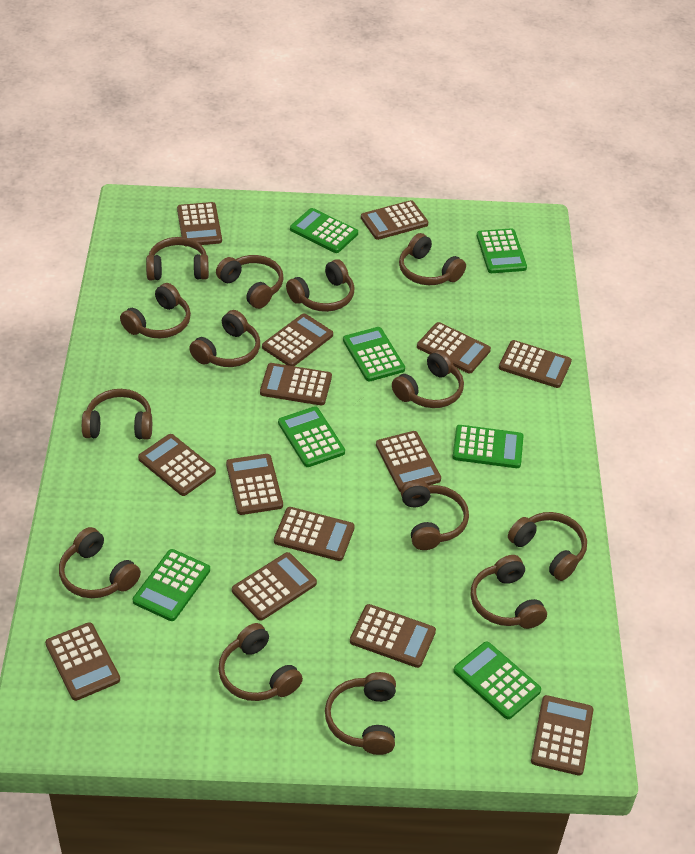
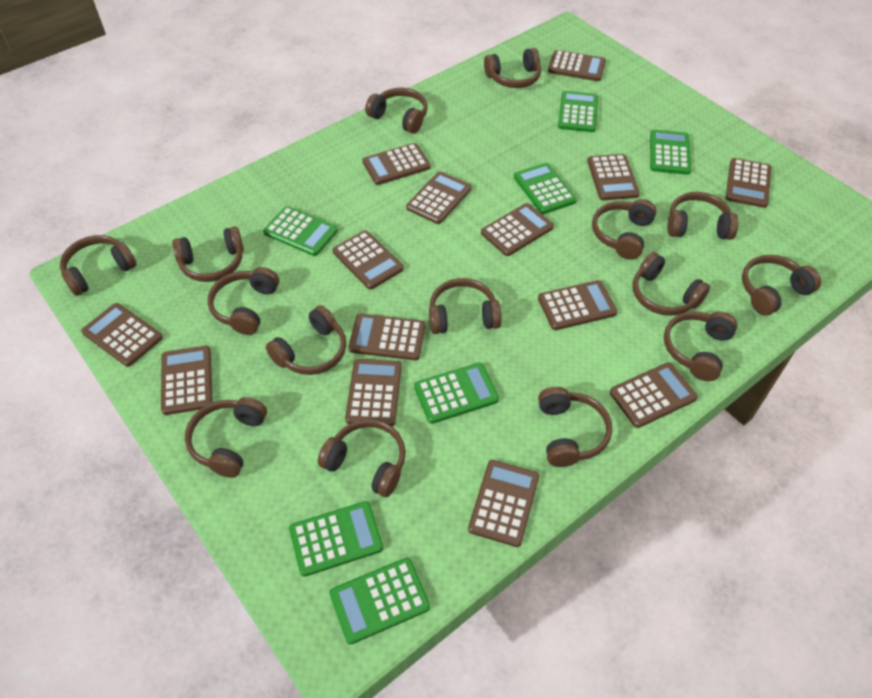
brown headphones: [59,527,141,598] [82,389,152,440] [120,283,191,339] [146,237,209,280] [189,310,260,367] [216,255,283,309] [218,623,303,701] [286,259,354,312] [325,672,396,755] [392,350,464,408] [399,233,466,285] [401,480,469,550] [471,555,547,629] [508,512,587,581] = 14 -> [60,235,137,296] [172,226,244,282] [185,397,267,478] [208,267,279,335] [266,305,346,375] [318,419,406,497] [365,88,428,133] [429,278,502,334] [484,48,541,88] [538,387,612,467] [592,199,656,260] [633,252,710,316] [664,311,738,381] [667,192,738,240] [742,255,821,316] = 15

